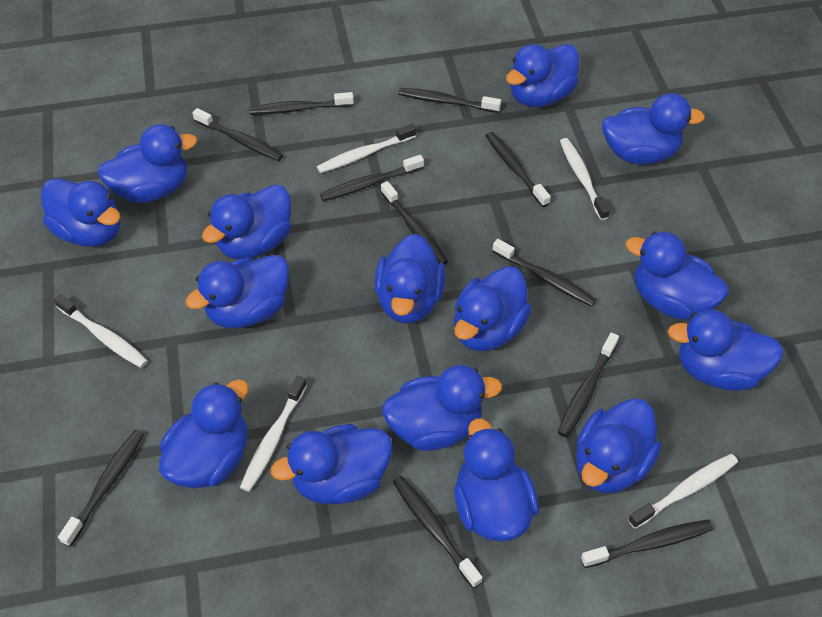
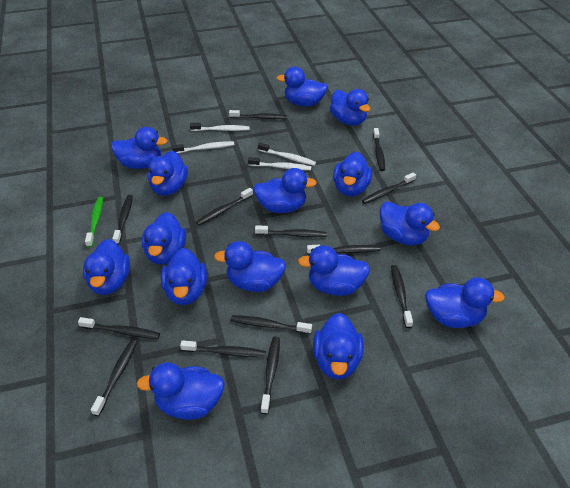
black toothbrush: [58,429,144,547] [192,108,283,161] [249,92,354,115] [320,155,424,201] [381,181,448,265] [393,476,482,588] [398,88,501,113] [485,132,551,207] [492,239,596,307] [558,333,619,438] [581,520,713,568] = 11 -> [78,317,160,339] [91,340,137,416] [112,195,133,245] [180,340,266,357] [196,188,253,226] [229,110,287,119] [231,315,312,334] [255,225,327,237] [261,337,280,414] [307,245,380,255] [362,172,416,204] [373,128,385,171] [391,265,413,328] = 13
green toothbrush: none = 0 -> [85,197,103,247] = 1
white toothbrush: [54,294,148,368] [240,376,307,492] [317,124,416,173] [560,138,610,220] [628,454,738,529] = 5 -> [172,141,234,153] [190,123,250,131] [248,157,311,170] [258,143,316,166] = 4

